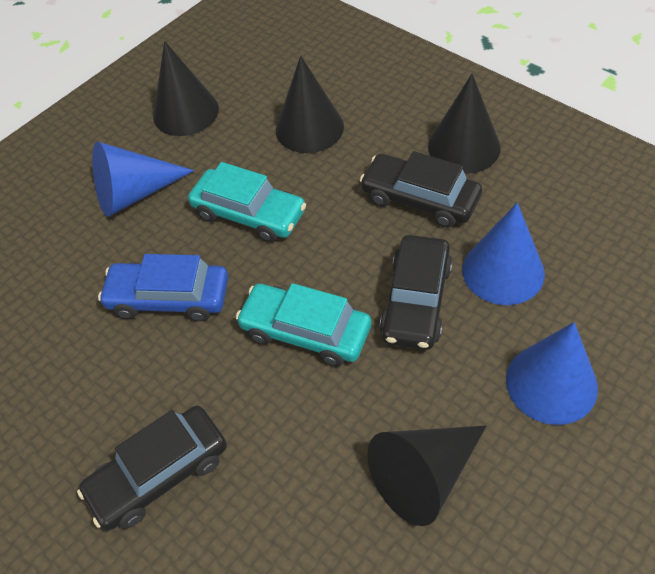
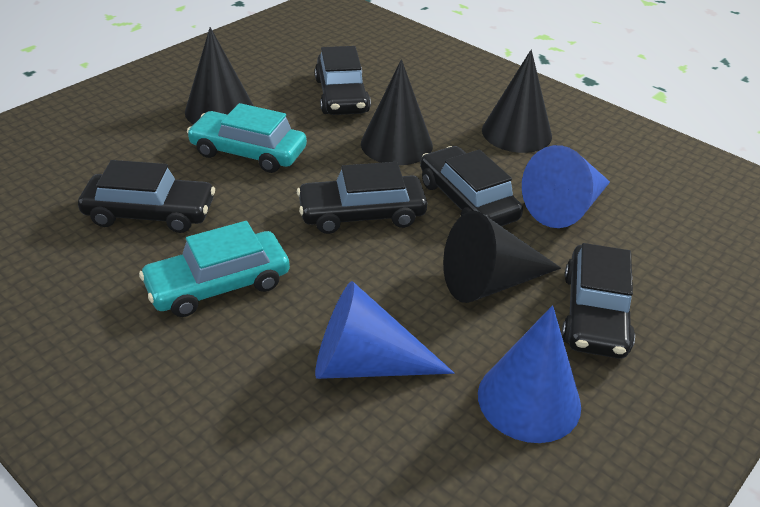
black car: [77,406,227,531] [360,151,482,228] [380,235,452,350] = 3 -> [78,160,215,233] [297,162,427,234] [315,46,371,115] [420,146,523,226] [562,243,635,359] = 5
blue car: [98,254,229,321] = 1 -> none = 0

